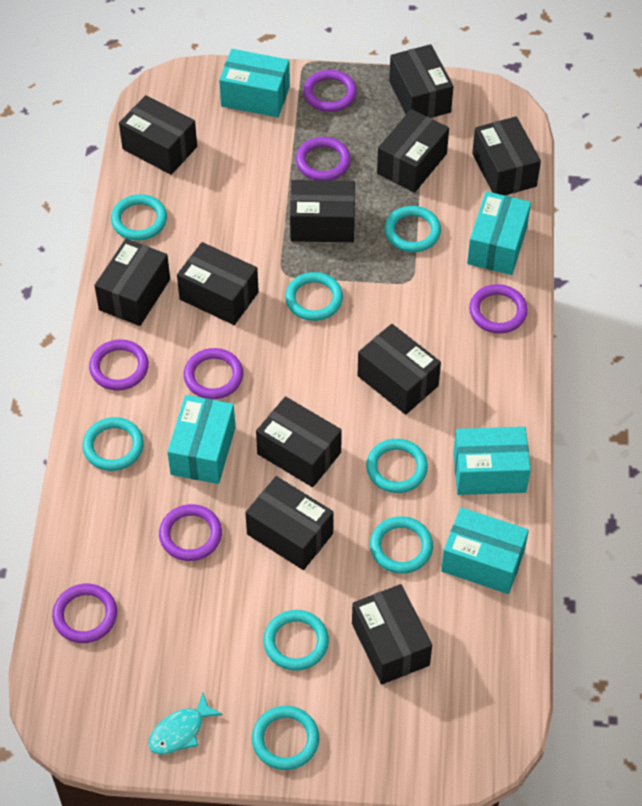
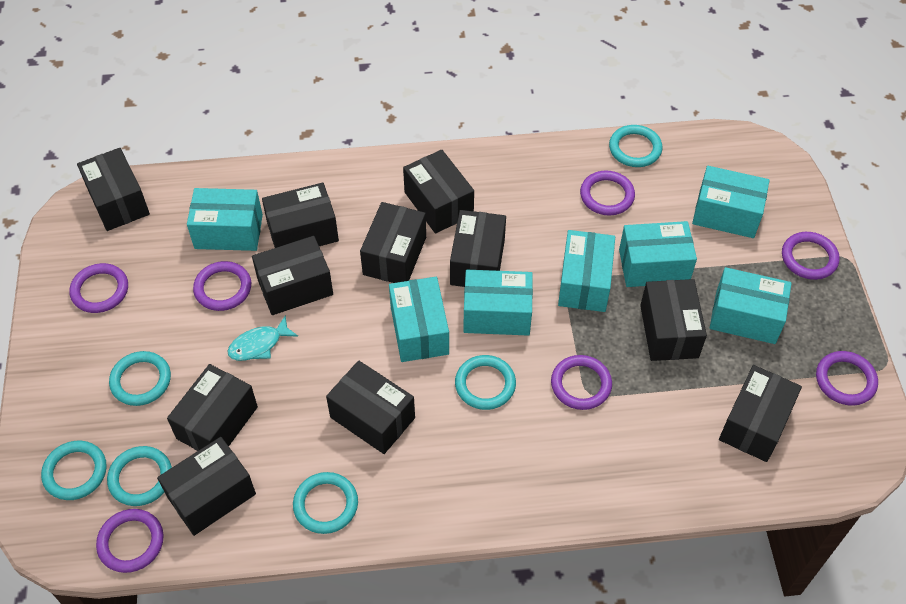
turquoise box: [167,395,235,484] [219,49,290,118] [441,507,529,594] [453,427,531,495] [467,191,531,275] = 5 -> [187,188,263,251] [389,277,449,362] [463,270,533,336] [558,230,615,312] [619,221,697,287] [692,166,770,238] [710,267,792,344] = 7
turquoise ring: [82,417,144,471] [111,194,167,240] [252,706,319,770] [263,610,329,671] [285,272,343,321] [366,439,428,493] [370,516,433,574] [385,206,441,252] = 8 -> [41,441,107,500] [107,446,172,506] [109,351,171,406] [293,472,358,534] [455,355,516,410] [609,125,662,167] = 6

